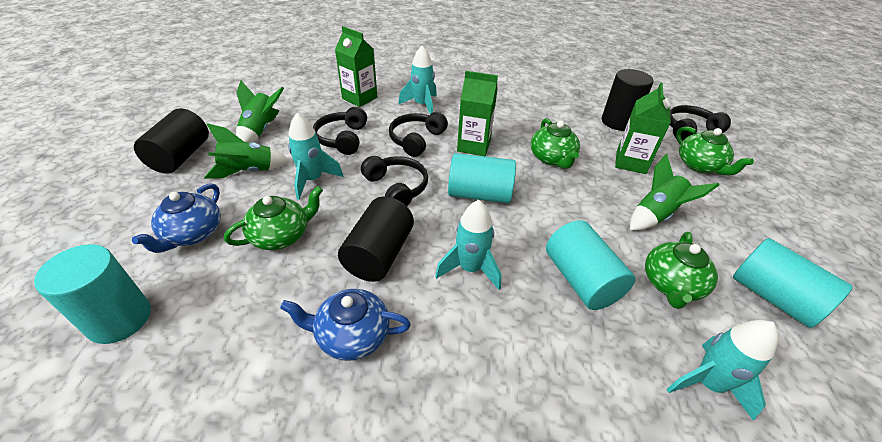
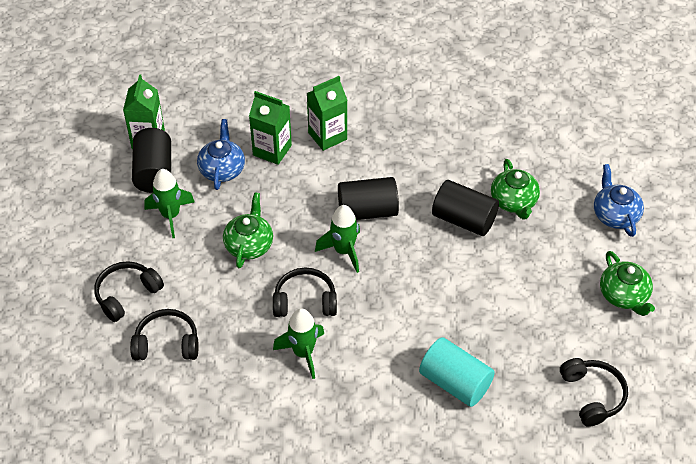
green teapot: [224,186,323,250] [531,118,580,169] [645,232,718,309] [676,126,754,176] = 4 -> [223,192,273,269] [491,159,540,220] [600,251,655,316] = 3
turquoise cylinder: [34,244,151,344] [448,153,516,203] [546,220,635,310] [733,238,853,328] = 4 -> [419,337,495,407] = 1
turquoise rocket: [288,113,344,200] [398,45,437,114] [435,200,501,290] [666,320,778,421] = 4 -> none = 0

